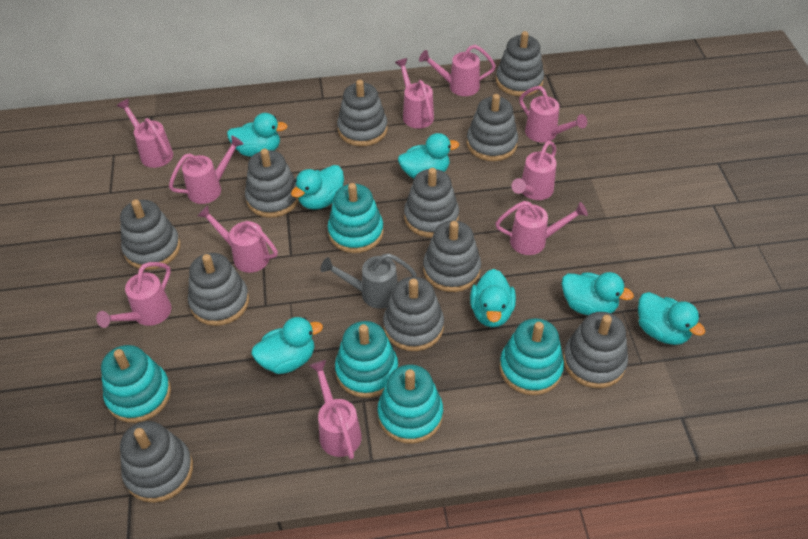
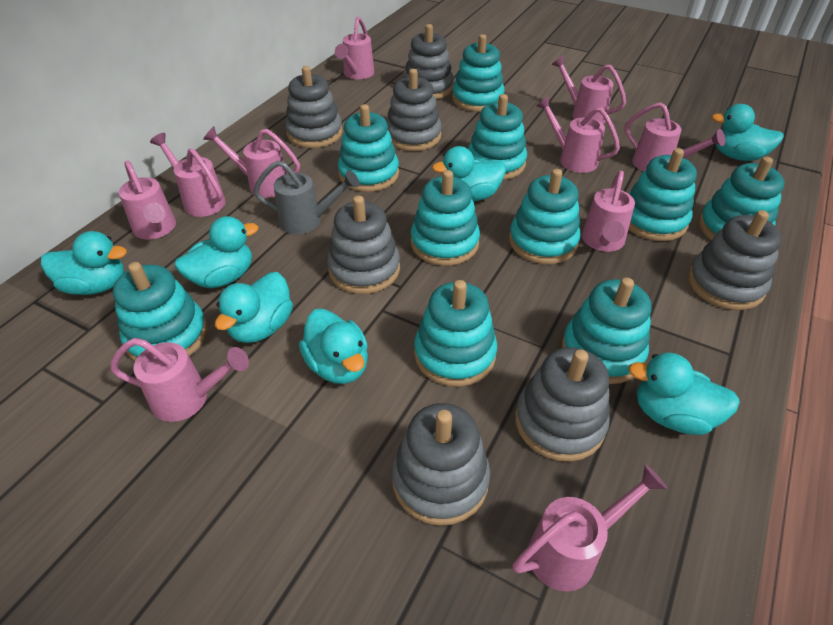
grey stacking toy: [120,199,181,270] [120,421,193,503] [188,253,249,326] [245,149,299,218] [337,80,388,146] [383,277,444,351] [404,168,459,237] [423,221,481,292] [467,94,518,161] [496,31,544,96] [563,312,628,388] = 11 -> [285,66,343,148] [327,196,400,294] [386,69,442,151] [392,403,490,526] [403,24,454,99] [515,347,610,462] [688,210,782,310] = 7
turquoise stacking toy: [101,345,171,423] [327,183,384,253] [335,321,398,398] [377,364,443,444] [499,318,564,395] = 5 -> [113,262,207,361] [338,104,399,192] [411,170,480,266] [414,280,497,387] [452,34,505,112] [468,94,527,180] [509,169,580,264] [562,278,651,384] [629,148,697,241] [699,157,784,240] = 10

